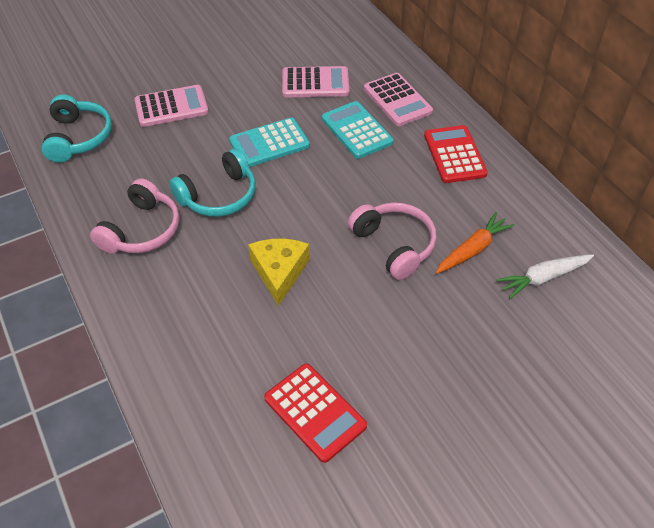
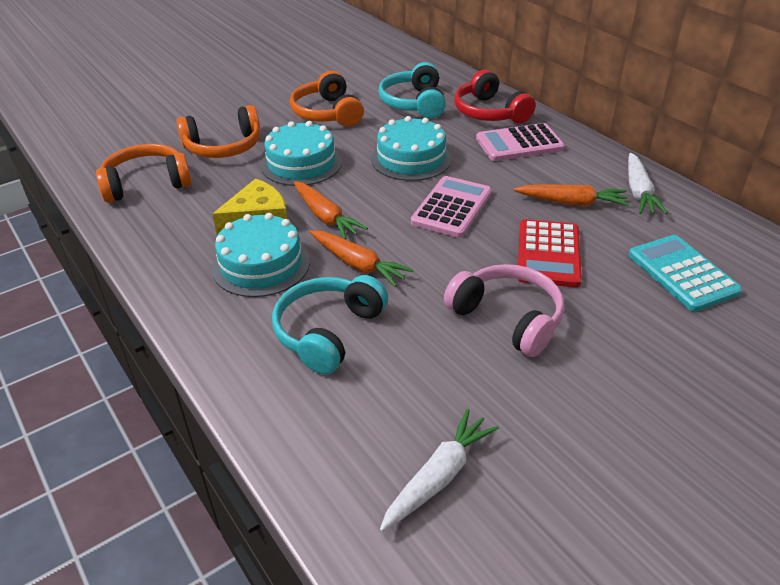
orange carrot: [436,212,515,274] = 1 -> [294,181,368,239] [309,230,414,287] [513,184,629,206] = 3
orange headphones: none = 0 -> [96,144,192,203] [176,105,260,158] [290,71,364,127] = 3
pink calculator: [134,85,209,127] [282,66,350,97] [364,73,433,126] = 3 -> [411,176,492,238] [476,123,565,161] = 2
pink headphones: [90,178,180,254] [348,203,437,280] = 2 -> [444,264,564,357] = 1
red calculator: [264,363,367,463] [424,125,488,183] = 2 -> [518,219,582,287] = 1
red headphones: none = 0 -> [454,70,536,123] = 1
turquoise cake: none = 0 -> [212,213,310,297] [261,121,342,186] [371,116,451,181] = 3
turquoise calculator: [229,118,310,167] [322,101,393,159] = 2 -> [629,235,742,312] = 1
white carrot: [496,254,594,299] = 1 -> [380,409,499,532] [628,153,668,214] = 2

